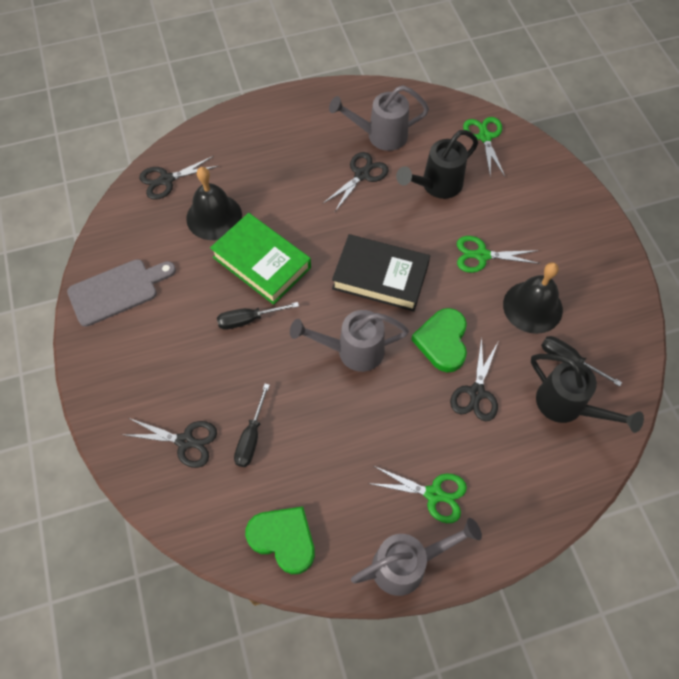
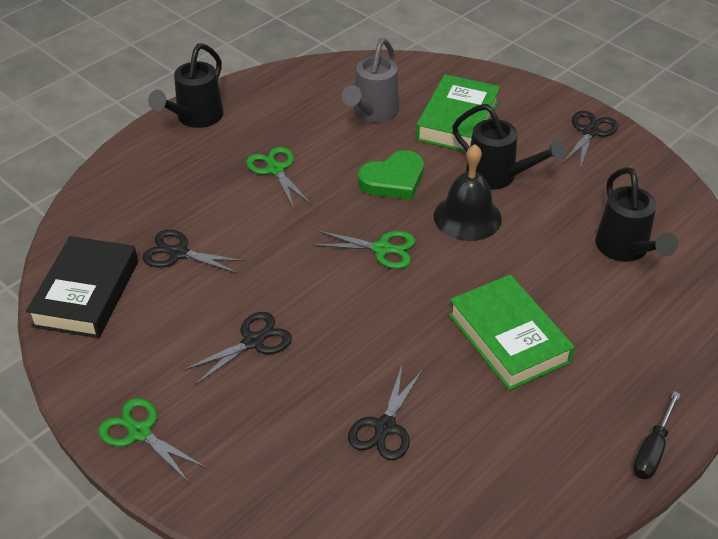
black bell: [186,167,242,240] [503,262,563,334] = 2 -> [434,144,502,241] = 1
black screwdriver: [217,302,299,330] [234,384,270,467] [541,336,622,387] = 3 -> [633,391,680,479] = 1
black watering can: [396,130,478,199] [531,354,644,433] = 2 -> [148,43,223,128] [452,104,566,190] [595,167,678,262] = 3
green book: [210,213,311,305] = 1 -> [416,74,500,152] [449,275,575,390] = 2
green heart: [245,507,315,574] [411,308,467,372] = 2 -> [358,150,424,200] = 1
grey cutting board: [67,259,176,327] = 1 -> none = 0
grey watering can: [290,310,409,372] [329,85,429,151] [351,518,482,596] = 3 -> [342,38,399,122] = 1

